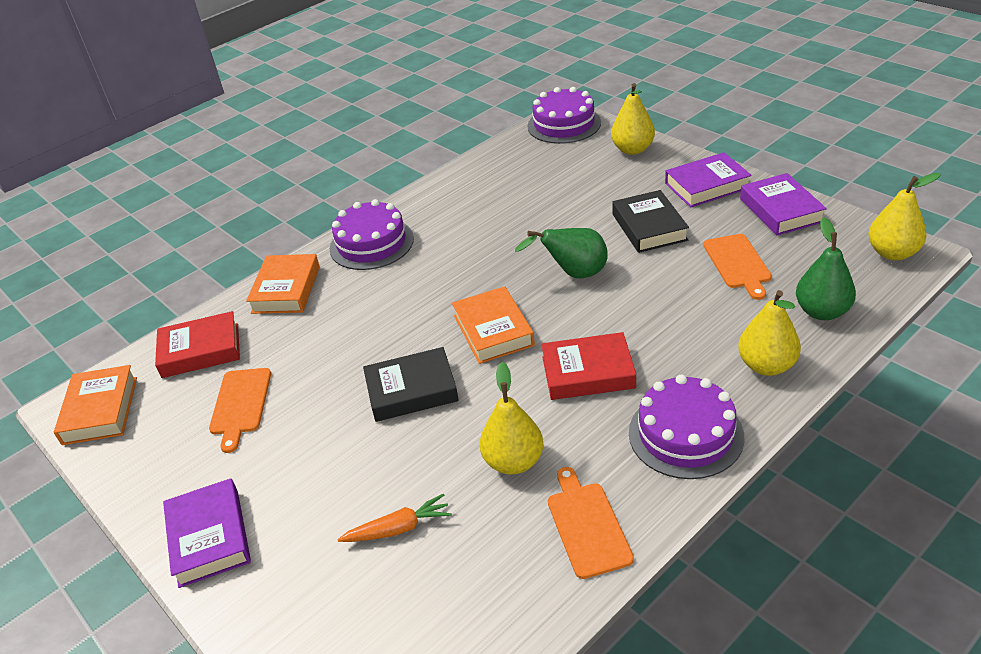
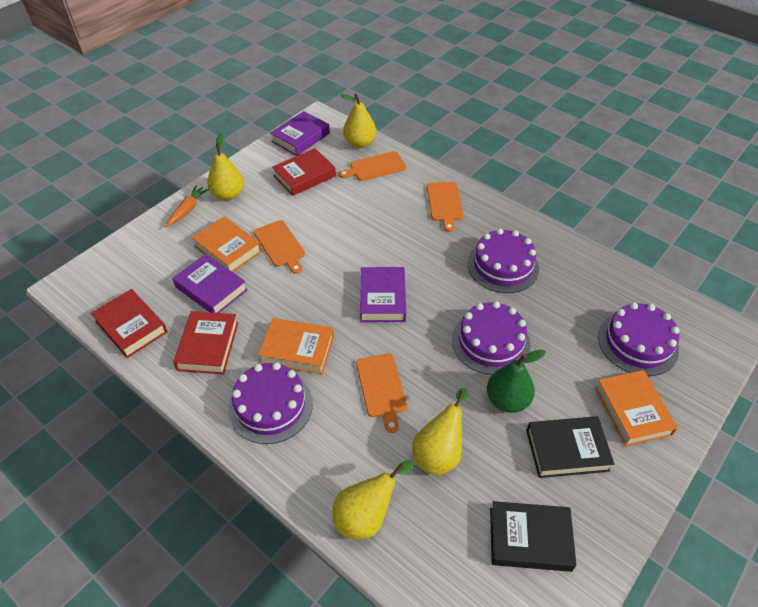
green pear: [515,228,608,278] [796,217,856,320] = 2 -> [487,350,546,413] = 1
orange cutting board: [209,368,271,453] [548,467,634,579] [703,234,772,300] = 3 -> [254,220,305,274] [339,151,406,181] [356,354,407,433] [427,182,463,232] = 4
purple cake: [330,199,414,270] [527,87,601,144] [629,375,744,479] = 3 -> [228,362,313,444] [452,301,530,375] [467,228,539,293] [598,302,679,376] = 4
red book: [155,311,240,378] [541,332,636,400] = 2 -> [91,289,167,358] [173,311,238,374] [272,148,336,196] = 3

